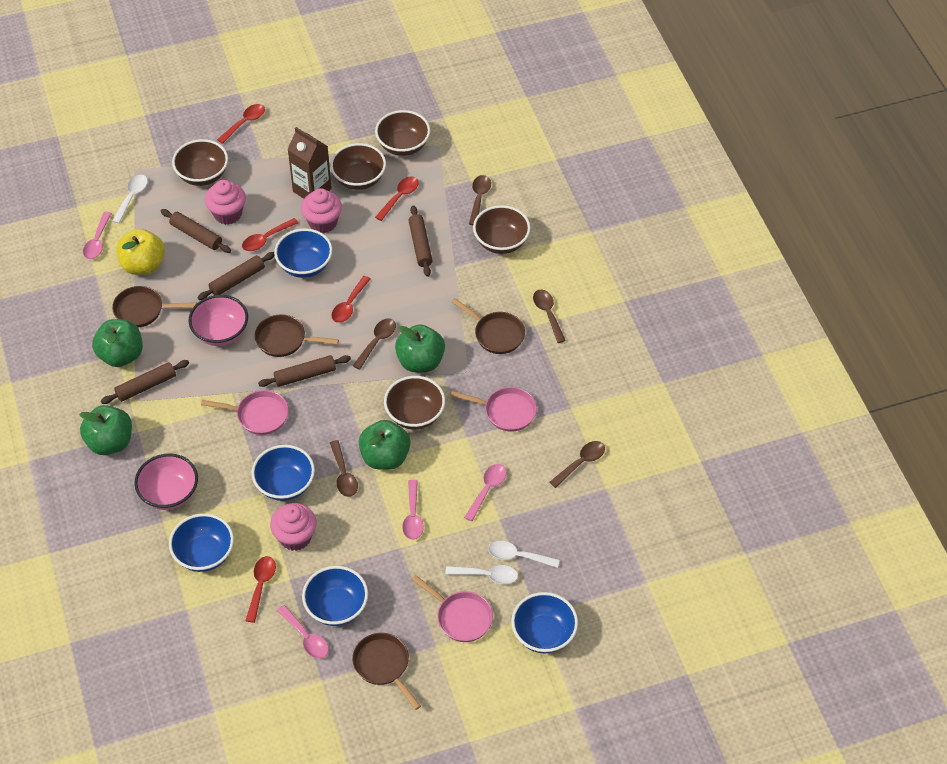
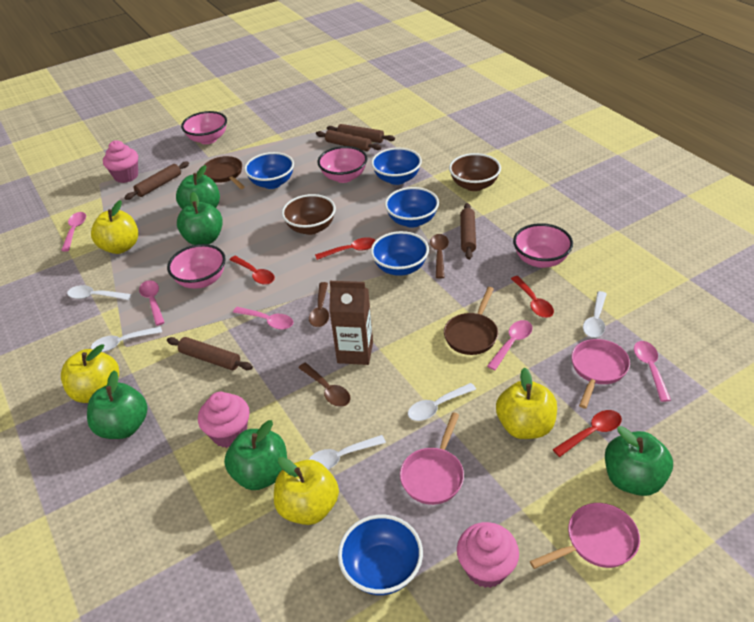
brown bowl: [172,139,228,186] [330,143,386,190] [375,110,430,156] [384,376,445,430] [473,205,531,254] = 5 -> [282,194,336,235] [449,153,501,191] = 2
brown pan: [112,286,197,327] [255,314,339,357] [352,633,421,710] [452,298,525,354] = 4 -> [203,156,245,189] [444,287,498,355] = 2
brown spoon: [330,440,358,497] [353,319,396,370] [469,175,491,225] [533,290,566,343] [550,441,605,488] = 5 -> [298,363,351,407] [309,282,329,327] [430,234,449,279] = 3
green apple: [79,405,132,455] [92,319,143,367] [359,420,410,470] [395,325,445,372] = 4 -> [87,370,148,439] [176,165,220,209] [177,192,223,245] [224,420,287,490] [605,426,673,496] = 5
pink bowl: [134,454,198,510] [188,295,248,346] = 2 -> [167,244,226,289] [181,111,227,144] [317,146,367,183] [513,223,573,268] = 4
pink spoon: [83,211,112,259] [277,605,329,659] [402,480,424,540] [464,464,507,521] = 4 -> [61,212,86,252] [139,280,165,326] [233,307,293,330] [487,320,533,370] [634,341,671,402] = 5
red spoon: [217,104,265,144] [242,218,298,251] [246,556,276,623] [331,276,370,323] [375,177,419,221] = 5 -> [230,256,275,285] [315,237,376,260] [511,276,554,318] [552,410,622,457] = 4
white spoon: [112,175,148,224] [445,565,518,584] [488,541,560,568] = 3 -> [67,285,131,300] [91,326,162,352] [308,435,386,469] [408,383,476,421] [583,291,607,338] = 5
yellow apple: [116,229,165,275] = 1 -> [61,344,119,403] [91,200,138,254] [274,457,339,525] [496,367,557,439] = 4

